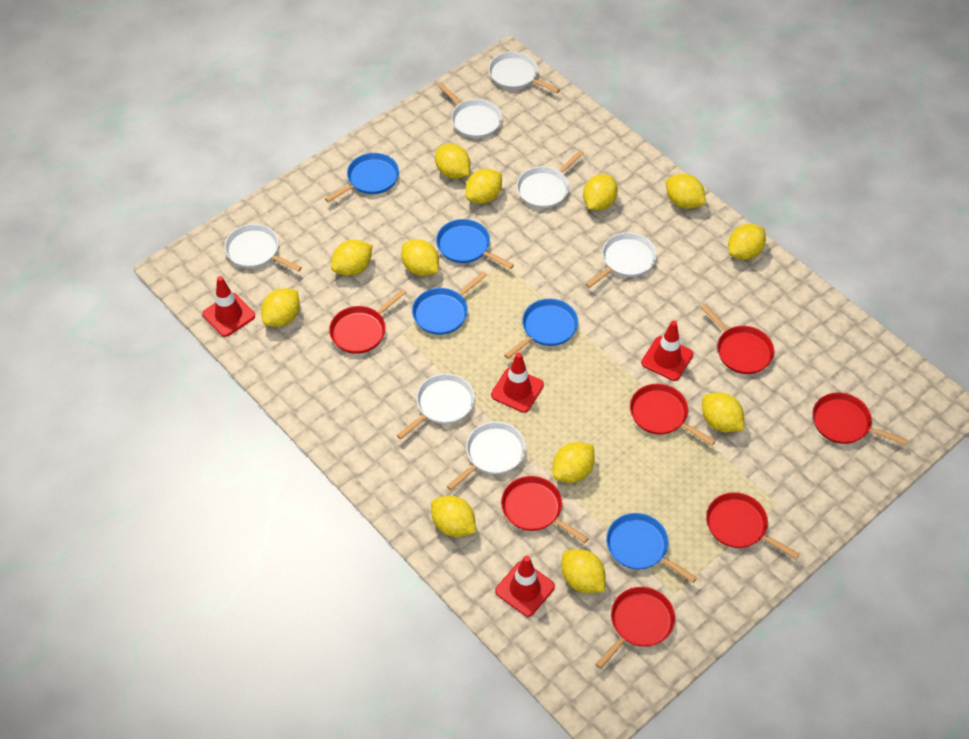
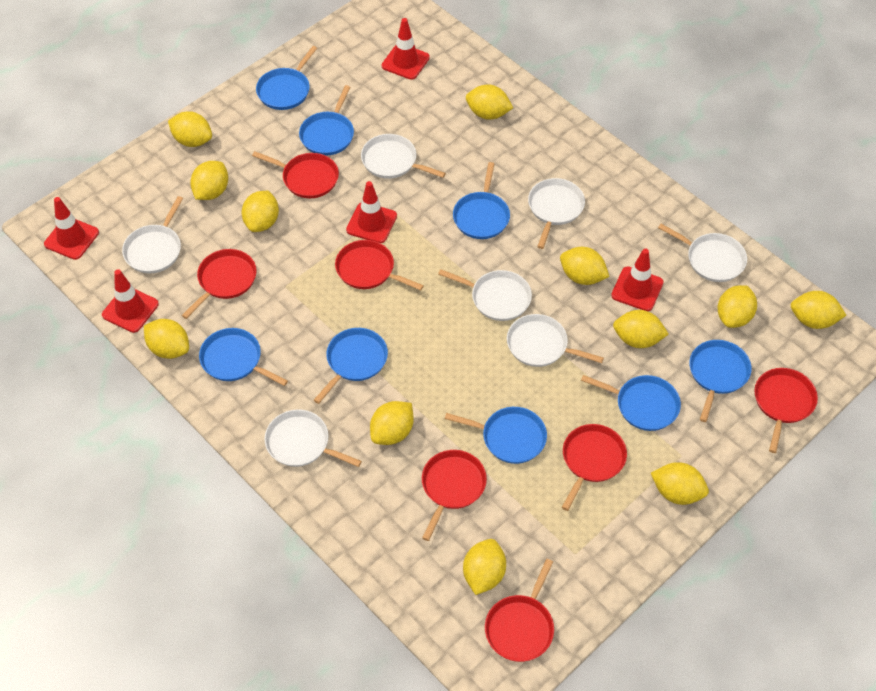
blue pan: [325,153,399,202] [412,271,487,335] [436,219,514,269] [504,299,578,359] [606,513,697,583] = 5 -> [199,328,288,386] [256,46,317,110] [299,85,354,156] [314,328,388,404] [445,407,547,464] [453,162,510,239] [581,375,681,431] [689,340,752,422] = 8
red traffic cone: [202,276,255,337] [491,352,544,413] [495,555,555,617] [641,321,693,381] = 4 -> [44,197,99,260] [102,269,159,333] [346,181,397,243] [382,18,430,80] [611,249,664,311] = 5

